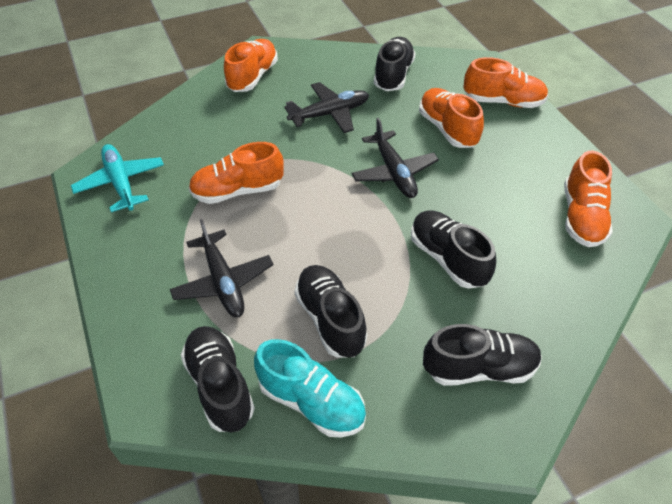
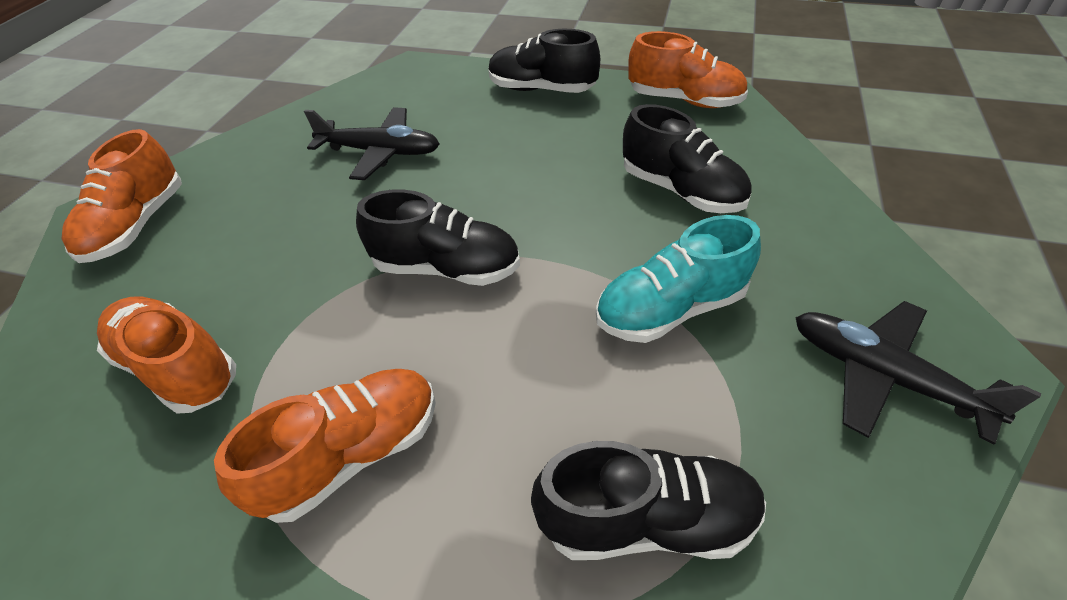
black plane: [170,219,273,317] [284,82,369,133] [352,118,439,198] = 3 -> [304,107,440,180] [795,301,1041,444] = 2
black shoe: [181,326,255,432] [294,265,367,357] [374,37,415,91] [411,210,496,289] [423,324,542,386] = 5 -> [356,190,520,286] [488,29,600,93] [531,441,766,560] [623,104,752,213] = 4
orange shoe: [188,142,284,204] [224,39,278,92] [419,88,484,148] [463,57,548,108] [564,150,613,247] = 5 -> [62,129,182,263] [97,297,236,414] [214,369,436,523] [628,31,748,108] = 4
turquoise plane: [71,144,164,212] = 1 -> none = 0

